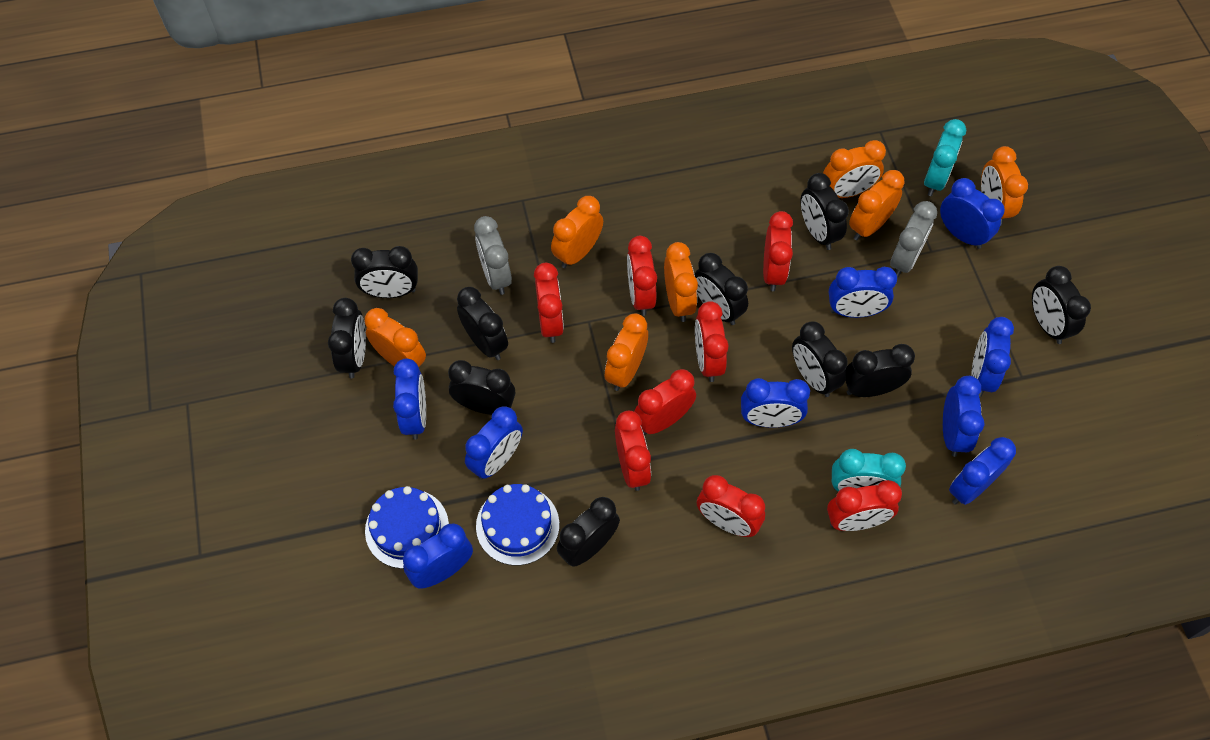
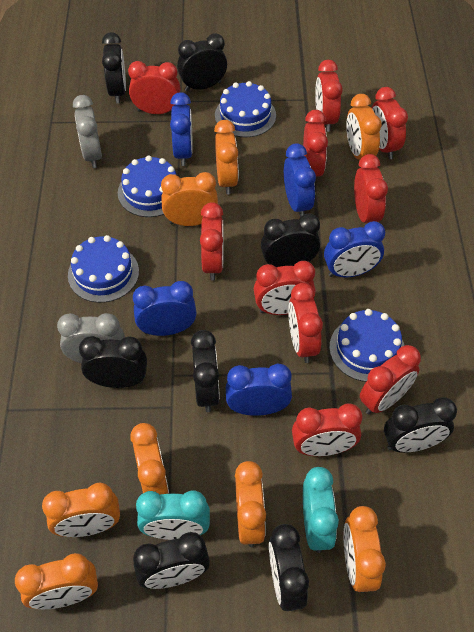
black clock: [328,298,366,378] [351,246,418,298] [448,360,515,415] [457,287,508,360] [557,497,620,567] [694,253,748,325] [792,321,848,397] [800,173,849,250] [845,344,915,397] [1032,266,1091,344] = 10 -> [79,336,147,388] [102,32,126,103] [133,532,210,589] [177,33,227,91] [191,330,220,412] [261,213,320,267] [269,524,309,611] [384,397,457,453] = 8
blue cake: [365,486,449,569] [476,484,559,565] = 2 -> [68,235,139,303] [118,156,176,217] [215,81,276,137] [329,309,404,382] = 4
blue clock: [393,358,426,439] [403,523,473,589] [465,406,523,479] [741,378,810,428] [829,267,897,318] [940,178,1005,249] [943,376,985,457] [949,437,1016,505] [971,317,1014,397] = 9 -> [133,281,197,336] [170,92,193,166] [226,364,292,416] [284,143,316,217] [324,221,385,277] = 5
orange clock: [365,308,426,372] [551,196,603,268] [605,314,648,391] [664,242,698,322] [823,140,886,198] [849,170,904,240] [981,146,1028,226] = 7 -> [15,553,98,609] [42,482,120,537] [130,423,169,495] [161,172,218,226] [214,120,238,194] [235,461,266,547] [344,506,386,593] [346,94,382,160] = 8
red clock: [534,263,564,343] [615,411,651,491] [627,236,657,316] [634,369,696,435] [695,301,729,382] [697,475,765,537] [763,211,793,291] [827,480,902,531] = 8 -> [128,61,180,114] [200,202,224,281] [254,261,316,315] [288,283,323,363] [292,404,362,456] [303,110,328,184] [315,60,343,132] [354,154,388,223] [360,345,421,415] [372,87,408,159] = 10

